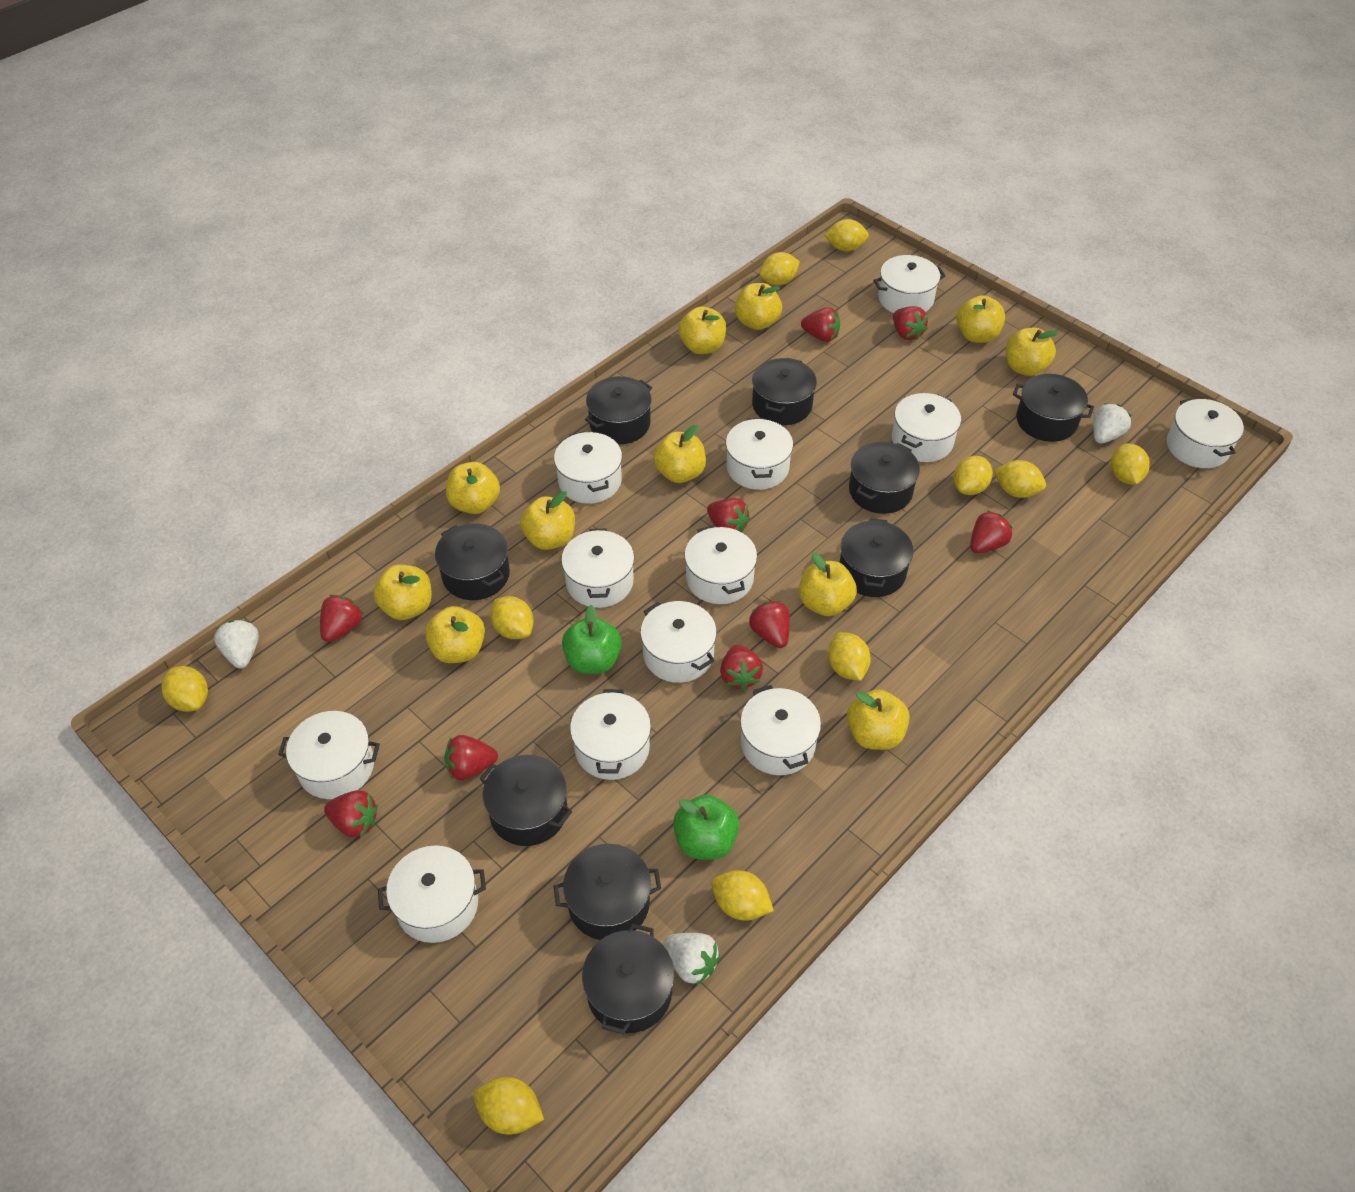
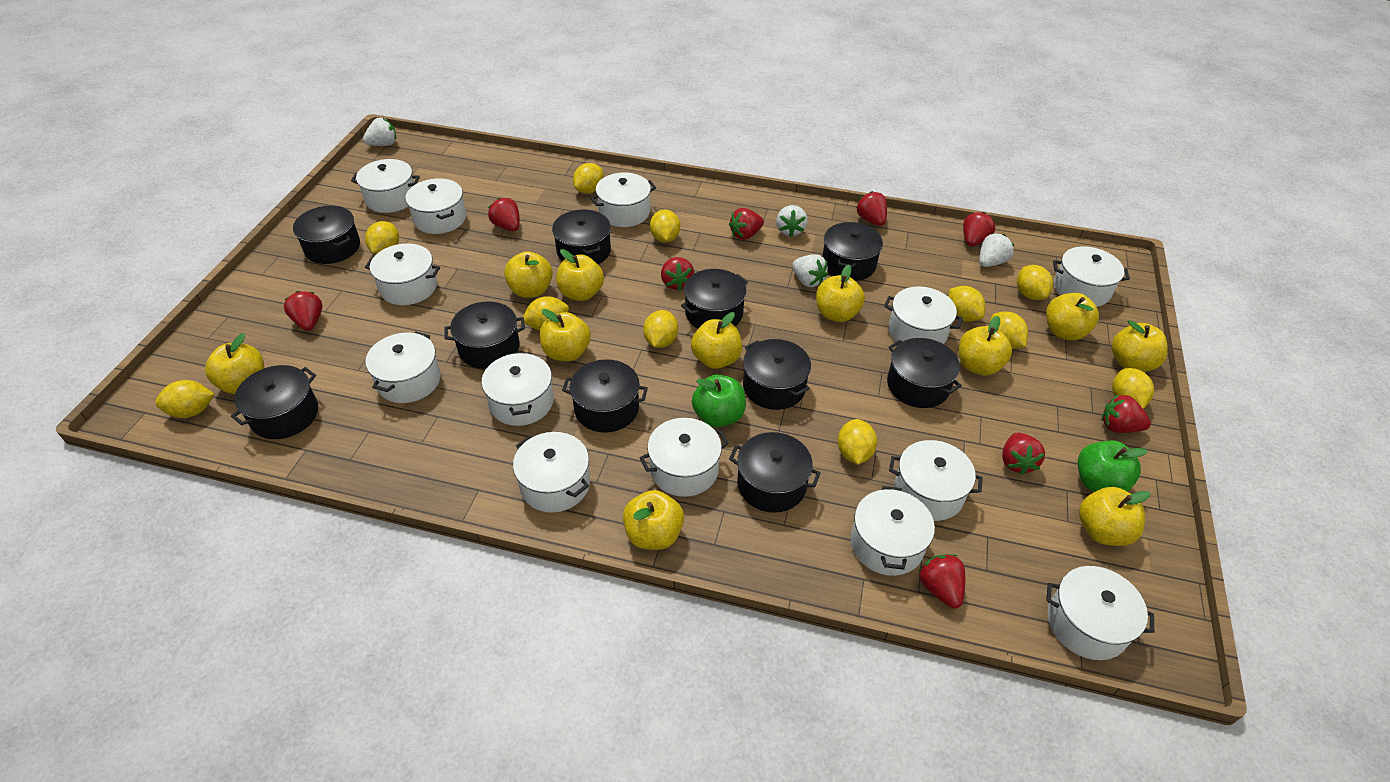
black pot: [435,524,510,600] [479,755,572,846] [554,844,661,940] [582,924,674,1034] [585,376,652,444] [752,358,817,425] [839,518,914,597] [849,442,920,514] [1013,374,1094,442] = 9 -> [231,365,318,439] [293,206,360,264] [444,301,525,369] [552,209,611,264] [562,359,648,433] [681,269,748,328] [729,432,820,513] [743,339,811,410] [822,222,883,281] [887,338,962,408] = 10
white pot: [278,711,380,799] [378,845,486,943] [554,431,622,504] [561,528,634,608] [570,689,651,780] [640,601,717,683] [684,525,757,604] [726,418,793,490] [740,685,821,775] [873,255,946,313] [892,393,961,462] [1167,398,1244,468] = 12 -> [351,159,420,213] [365,243,440,305] [365,332,441,403] [405,178,466,234] [481,352,554,426] [513,432,590,513] [590,172,656,227] [640,418,729,497] [851,486,935,576] [884,286,963,344] [889,440,983,521] [1046,566,1154,660] [1053,246,1130,307] = 13
white strawberry: [214,620,259,669] [664,933,720,985] [1093,403,1131,443] = 3 -> [363,118,396,146] [776,205,808,237] [792,254,828,287] [979,233,1014,267] = 4
yellow lemon: [161,666,208,712] [474,1077,544,1134] [490,596,534,639] [711,870,774,921] [760,252,800,285] [824,219,869,251] [828,632,871,681] [953,456,993,495] [993,460,1046,498] [1111,444,1150,484] = 10 -> [155,380,215,418] [365,221,399,254] [523,296,569,330] [573,163,604,194] [643,310,678,348] [650,209,680,243] [837,419,877,465] [948,286,985,321] [989,312,1028,349] [1017,265,1053,300] [1112,368,1154,409] = 11

